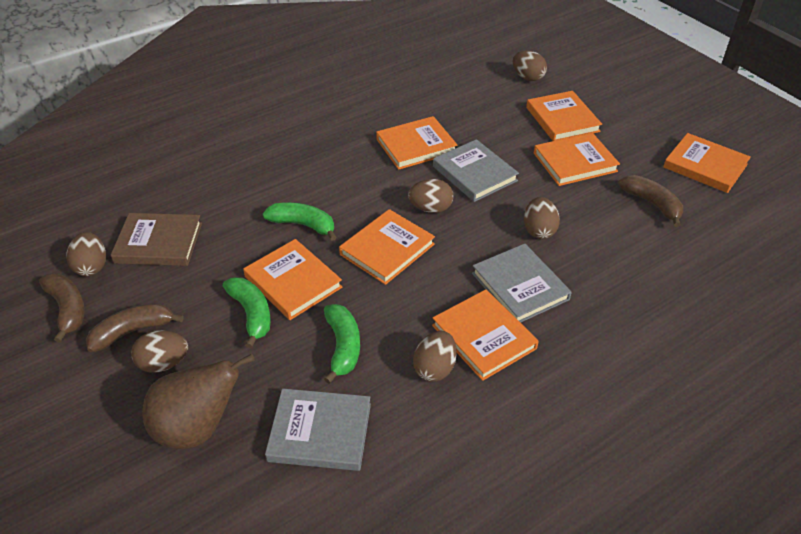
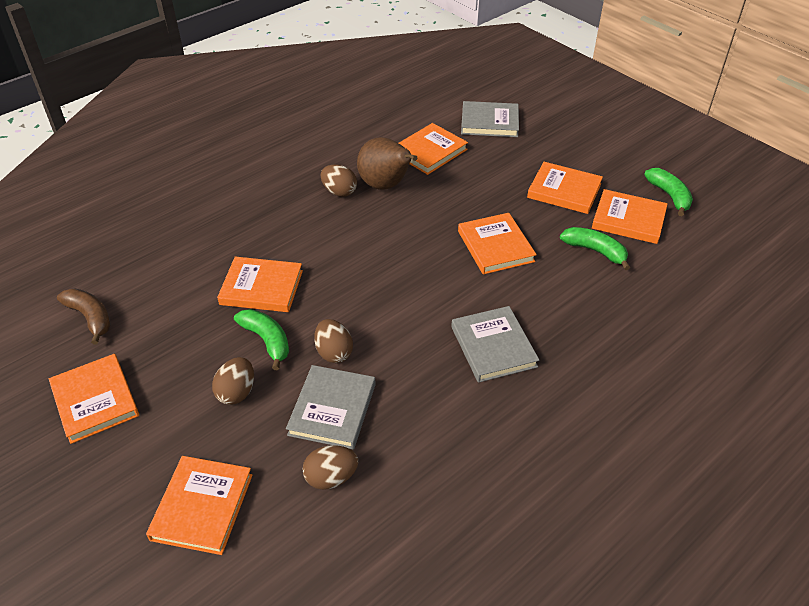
brown banana: [39,274,85,343] [86,303,184,352] [618,175,683,227] = 3 -> [57,288,111,345] = 1
brown book: [111,213,202,266] = 1 -> none = 0
brown egg: [66,232,106,276] [131,330,188,373] [408,179,453,213] [413,331,457,382] [513,51,547,81] [524,197,560,239] = 6 -> [212,357,254,405] [303,445,358,490] [314,319,353,363] [321,164,357,197] = 4

